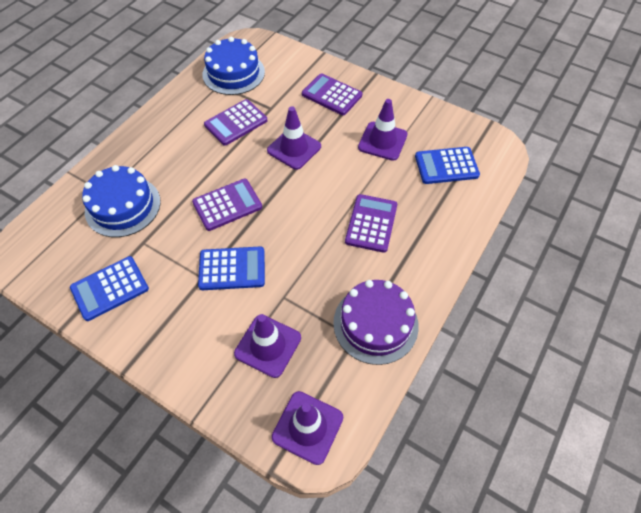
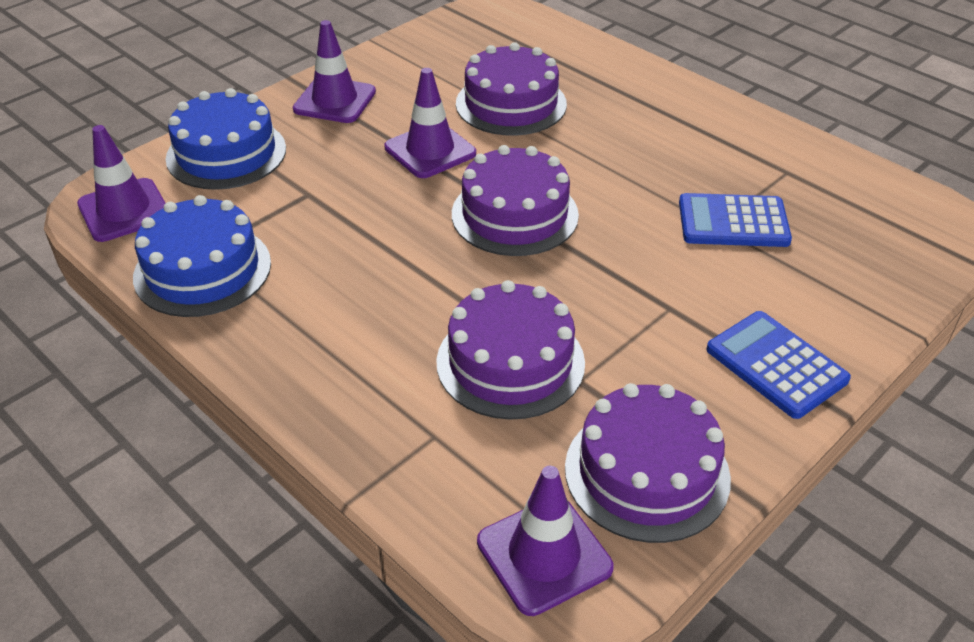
blue calculator: [70,256,149,321] [198,246,265,290] [415,147,480,184] = 3 -> [679,193,792,247] [706,311,851,419] = 2
purple cake: [333,280,419,365] = 1 -> [436,280,585,420] [452,145,579,256] [456,42,567,136] [565,383,731,543] = 4
purple calculator: [192,179,262,231] [204,99,268,146] [302,73,362,115] [345,194,397,253] = 4 -> none = 0

